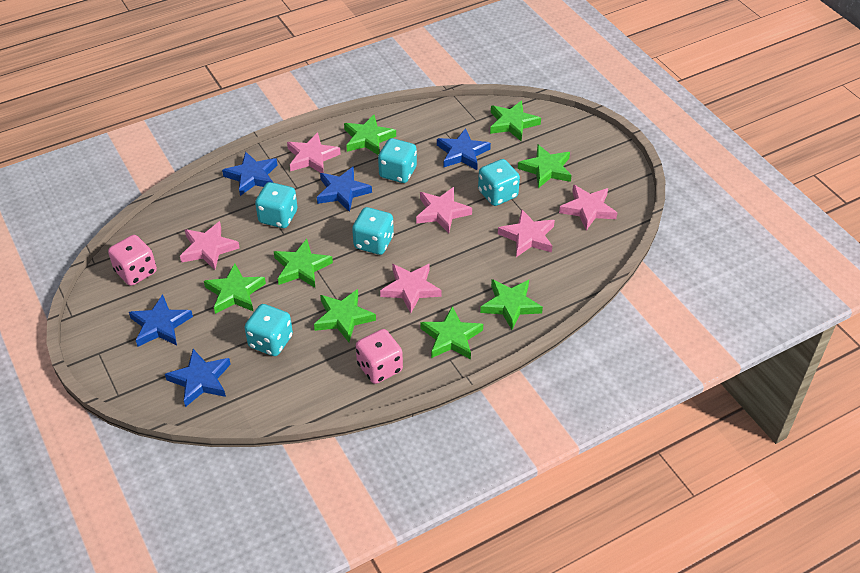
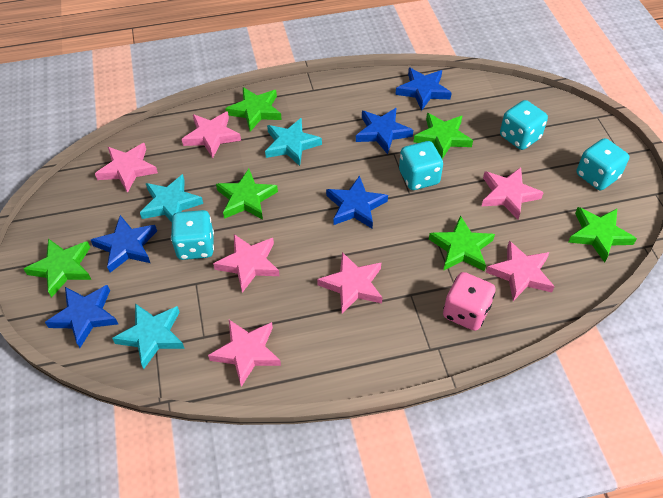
green star: [204,263,266,314] [274,239,333,288] [314,289,376,342] [344,115,396,155] [420,306,483,359] [480,279,543,330] [490,100,541,141] [518,145,572,188] = 8 -> [24,239,91,298] [216,169,278,220] [225,87,282,131] [414,113,473,159] [429,215,495,271] [568,207,637,263] = 6
pink dice: [108,235,157,286] [356,329,403,384] = 2 -> [443,272,495,331] = 1
pink star: [180,221,240,270] [287,132,341,173] [380,264,441,313] [416,187,472,233] [498,209,555,257] [559,185,617,230] = 6 -> [95,143,158,193] [182,111,241,158] [208,320,281,387] [213,234,280,293] [317,252,383,314] [481,167,544,219] [486,241,555,301] = 7
turquoise dice: [244,304,293,356] [255,182,297,228] [352,207,394,255] [378,138,417,183] [478,159,520,206] = 5 -> [171,210,214,260] [399,141,443,190] [500,100,548,150] [577,138,629,190] = 4
turquoise star: none = 0 -> [112,303,185,369] [140,174,203,222] [265,118,322,166] = 3

